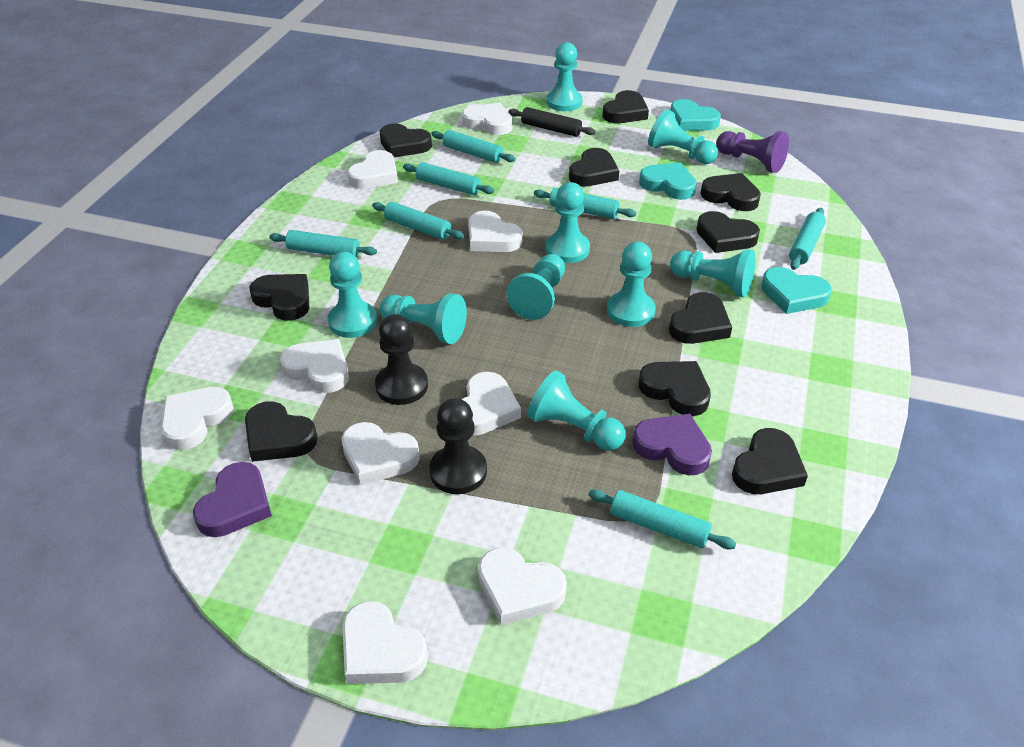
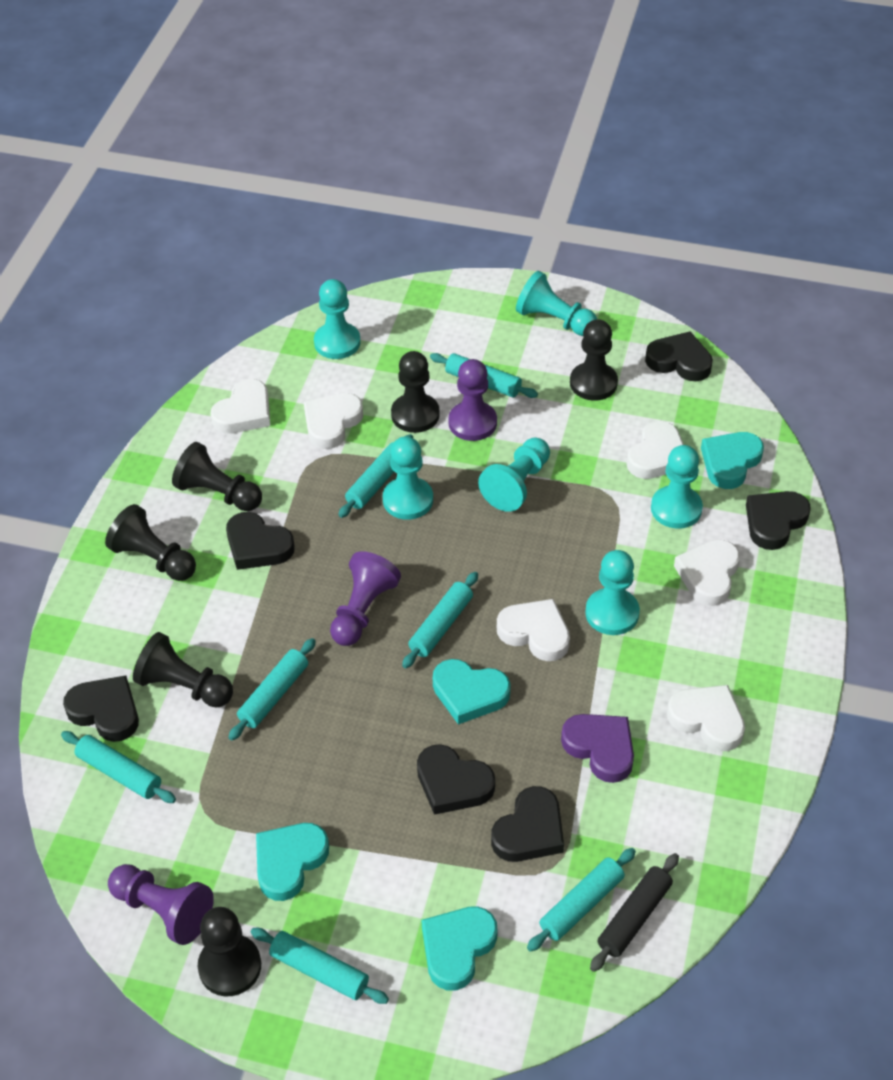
black heart: [245,401,318,462] [249,274,309,321] [380,123,432,157] [569,148,619,186] [603,90,649,123] [639,361,711,416] [669,292,732,344] [696,211,760,253] [700,173,761,211] [732,428,808,494] = 10 -> [63,675,139,742] [226,512,295,570] [417,744,495,815] [491,786,564,862] [645,331,713,381] [746,491,810,550] = 6
black pawn: [375,314,428,405] [429,398,487,494] = 2 -> [105,504,196,581] [133,632,233,708] [172,442,262,511] [198,907,261,996] [391,351,440,433] [570,319,618,400] = 6
purple heart: [193,462,272,537] [632,414,712,475] = 2 -> [561,714,634,783] = 1
purple pawn: [716,131,789,173] = 1 -> [108,864,214,945] [330,551,401,646] [449,359,497,441] = 3
turquoise heart: [639,162,697,200] [670,99,721,131] [761,267,832,314] = 3 -> [256,823,329,901] [421,906,497,991] [433,659,511,725] [701,432,764,489] = 4
turquoise pawn: [328,252,377,338] [380,293,467,344] [506,254,565,320] [528,370,626,451] [545,182,590,263] [546,42,582,111] [607,242,656,327] [648,109,718,164] [670,249,756,298] = 9 -> [314,279,361,359] [383,436,433,520] [478,438,550,512] [516,271,597,336] [585,550,640,635] [651,445,703,529] = 6
white heart: [161,387,234,450] [280,339,349,393] [342,422,420,485] [342,601,428,684] [348,150,398,189] [462,103,512,135] [462,372,521,436] [468,210,522,252] [478,547,567,625] = 9 -> [211,379,270,434] [304,393,363,449] [497,599,570,661] [627,421,684,479] [667,685,745,751] [674,539,740,606] = 6

